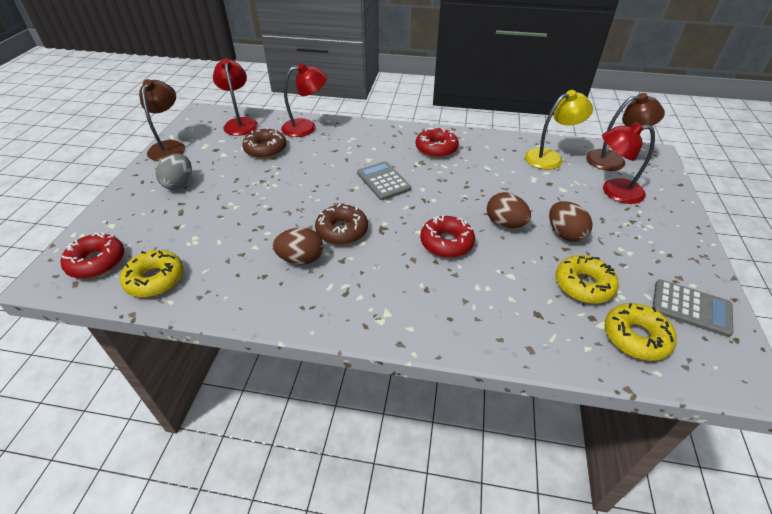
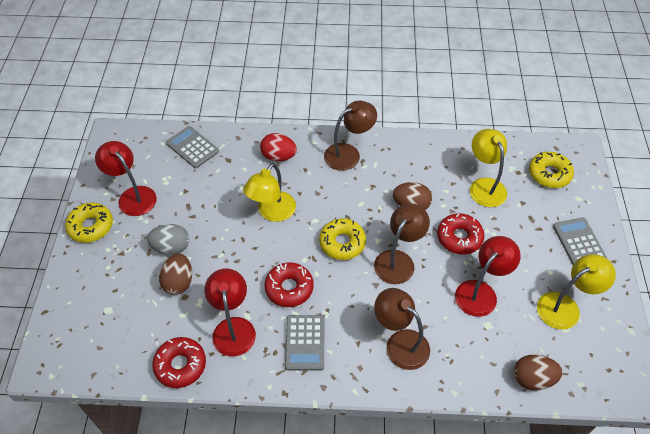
brown donut: [242,127,287,159] [315,204,368,245] = 2 -> none = 0
brown lamp: [139,79,185,161] [586,93,665,171] = 2 -> [324,101,377,171] [374,203,430,284] [374,288,430,370] = 3
grey calculator: [357,161,411,200] [653,280,733,337] = 2 -> [166,126,219,168] [285,315,324,371] [553,217,607,265] = 3
red egg: none = 0 -> [260,133,297,161] = 1
yellow lamp: [525,90,593,170] = 1 -> [243,163,296,222] [470,129,507,207] [537,254,616,330] = 3

